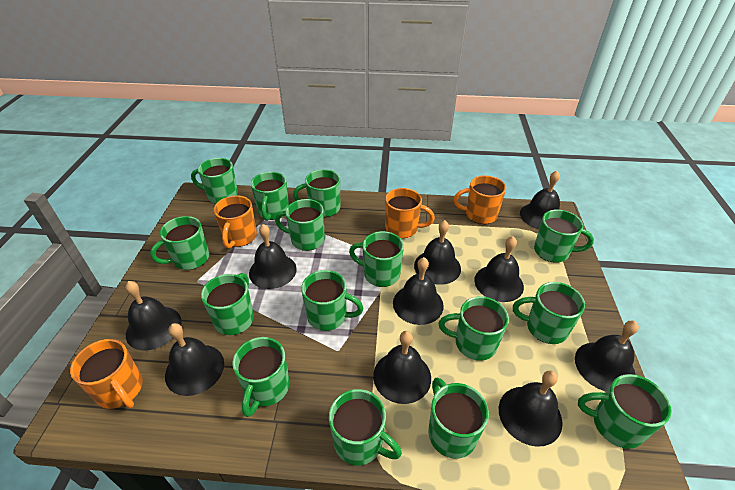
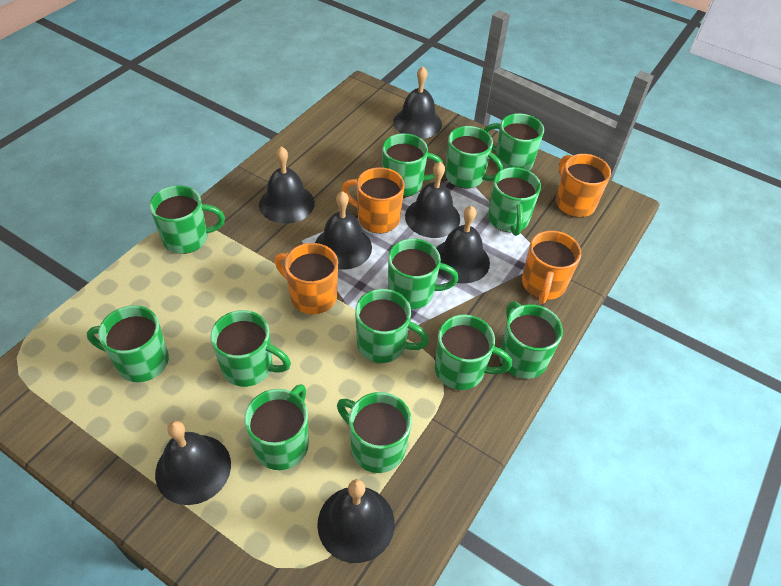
black bell: [125,281,182,351] [165,323,224,396] [249,224,297,289] [373,331,431,404] [393,257,444,325] [414,220,461,285] [474,236,524,302] [499,370,563,447] [520,171,560,229] [575,320,639,392] = 10 -> [155,421,231,505] [259,147,315,224] [315,191,372,270] [317,479,395,563] [393,67,442,139] [405,162,460,238] [436,206,490,283] = 7
green mug: [150,216,209,270] [191,158,238,204] [201,273,254,335] [232,337,289,417] [251,172,289,221] [275,199,325,251] [293,169,340,217] [301,270,364,331] [329,389,402,465] [349,231,404,287] [428,378,489,459] [439,296,509,361] [513,282,585,344] [534,210,594,263] [578,374,672,449] = 15 -> [87,305,169,382] [149,185,225,254] [210,310,291,387] [244,384,309,470] [337,392,412,473] [355,289,429,363] [382,133,443,197] [388,239,458,309] [435,314,512,390] [445,126,503,189] [484,113,544,171] [488,167,541,236] [499,301,563,379] = 13

